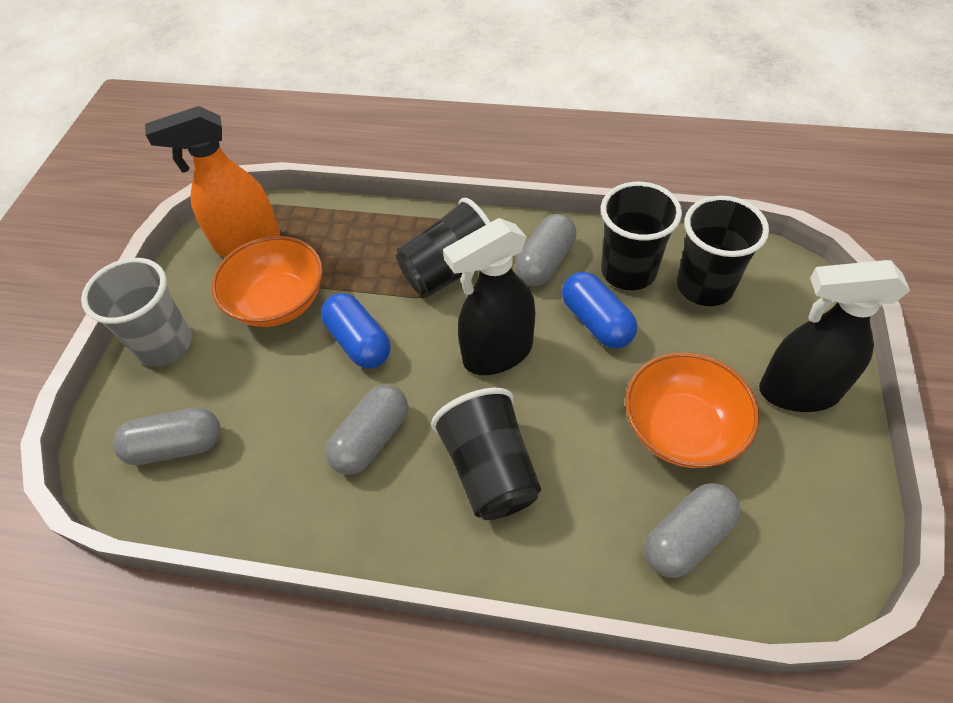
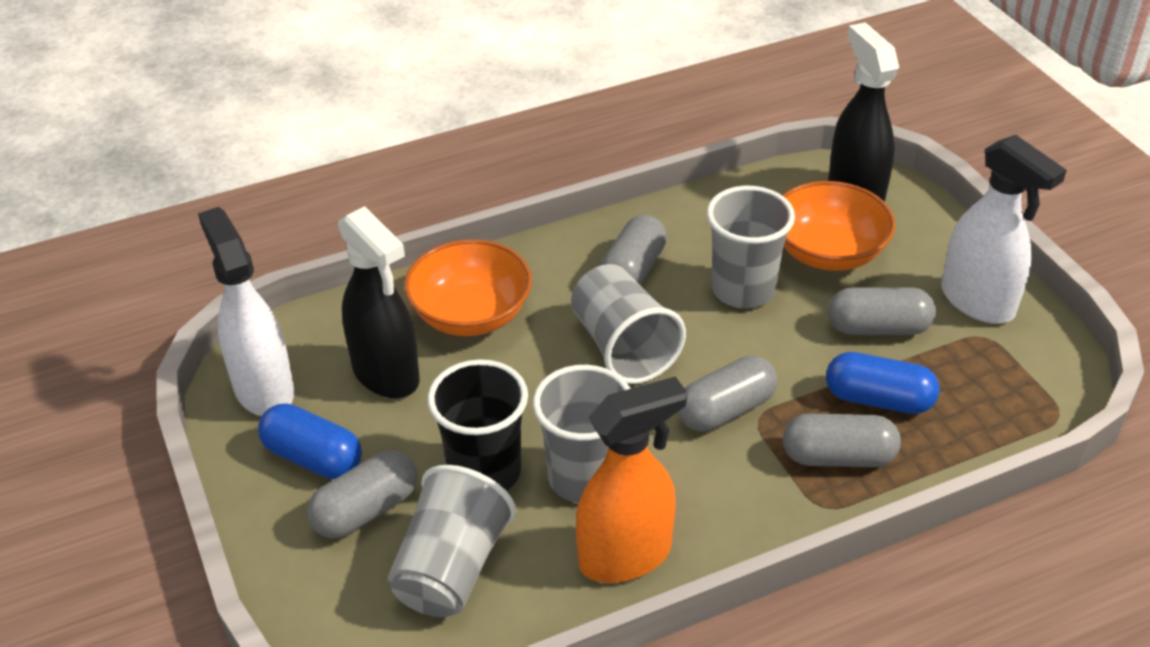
black cup: [396,198,490,297] [431,388,541,520] [601,182,682,290] [677,196,769,306] = 4 -> [427,359,528,491] = 1
grey capsule: [113,408,221,465] [325,385,408,475] [515,214,576,286] [644,483,741,578] = 4 -> [307,451,417,538] [600,215,667,285] [678,356,777,431] [783,413,901,467] [828,287,936,335] = 5
grey cup: [81,258,192,367] = 1 -> [388,465,516,617] [533,365,630,503] [571,264,686,384] [707,186,795,308] = 4
white spray bottle: none = 0 -> [198,207,294,416] [941,135,1067,324] = 2

